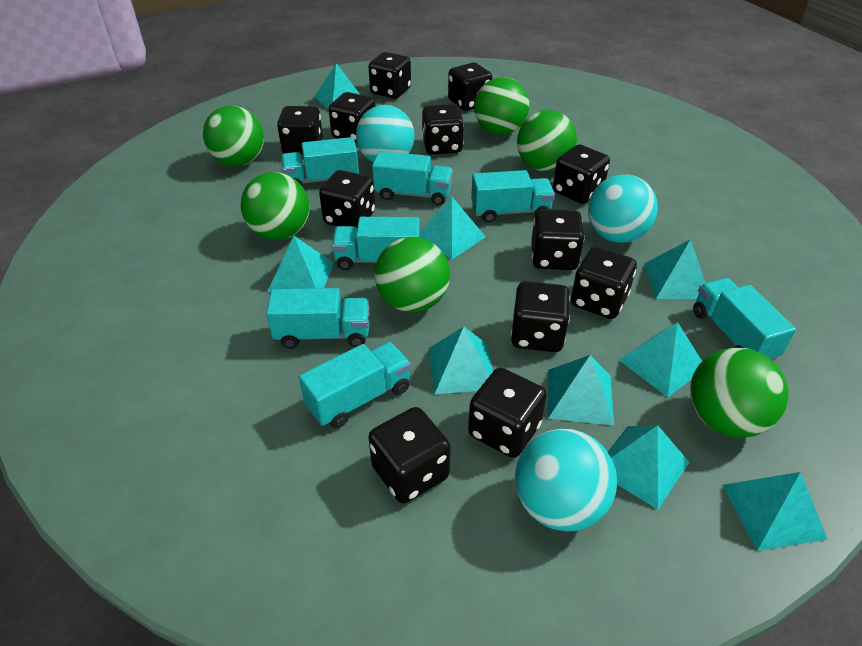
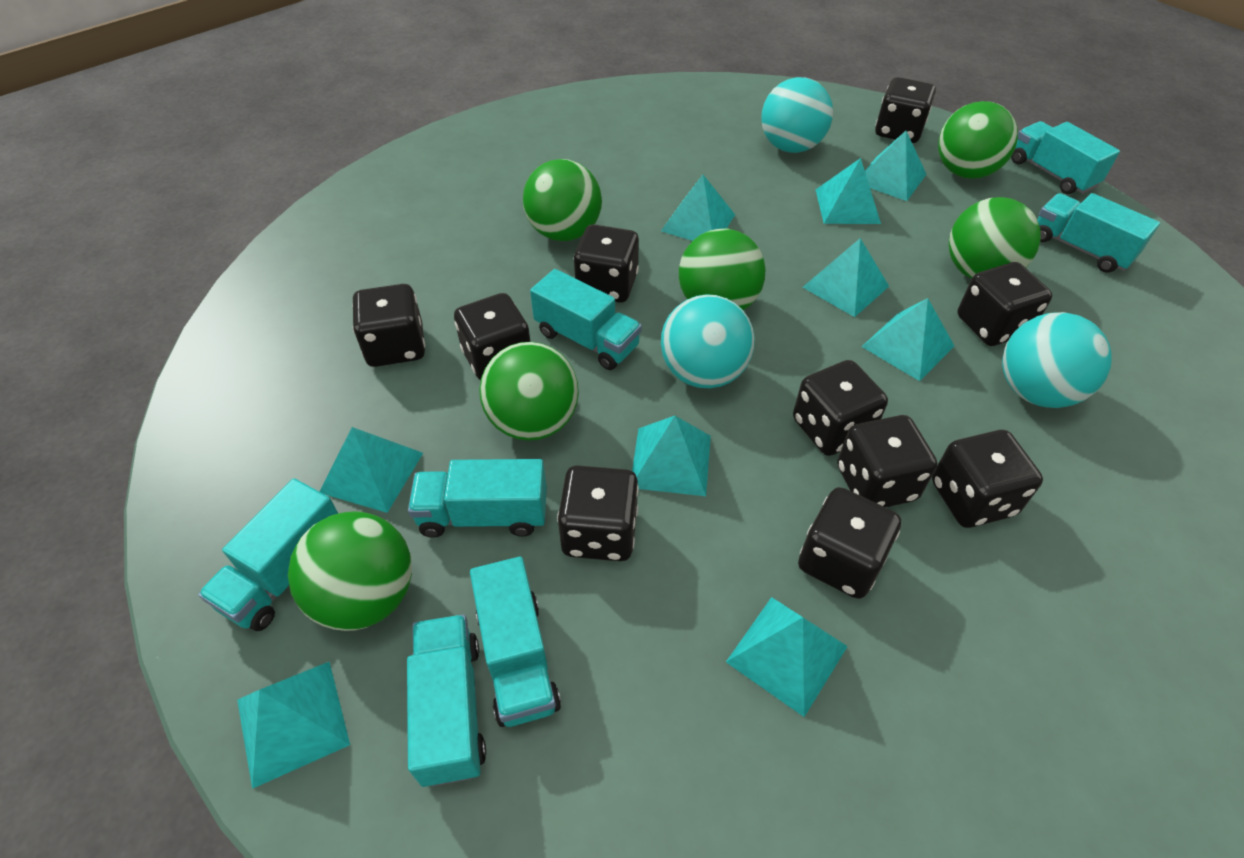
black dice: [277,106,323,155] [319,170,375,227] [329,92,375,143] [368,52,411,99] [368,407,451,503] [422,104,464,154] [448,63,492,111] [468,368,547,458] [511,281,570,352] [531,209,585,270] [553,144,610,204] [571,247,637,319] = 12 -> [352,284,425,367] [454,293,530,381] [557,465,639,561] [574,224,639,303] [793,360,888,456] [798,487,901,599] [837,415,937,507] [875,77,936,143] [932,430,1043,528] [957,262,1052,346] = 10

